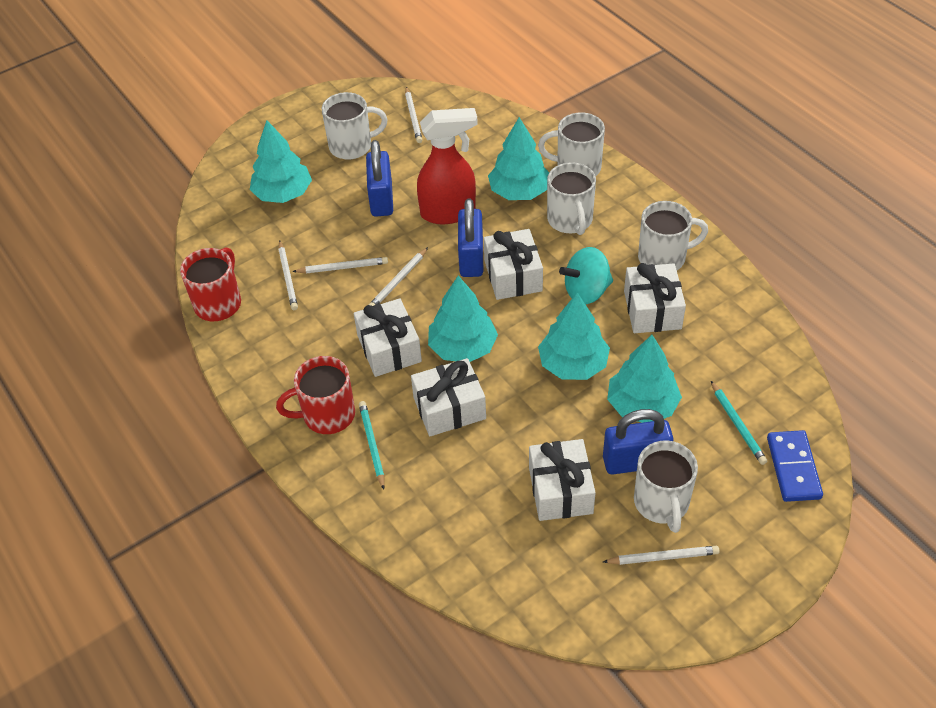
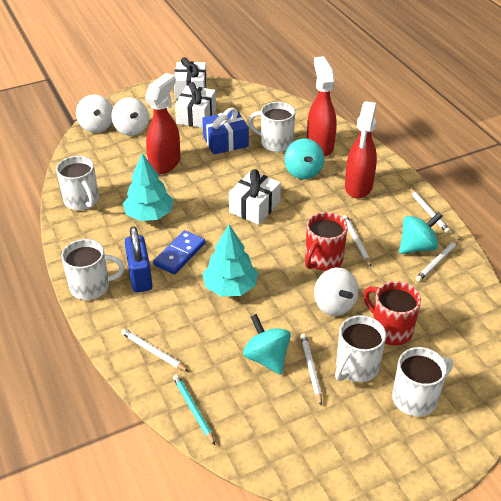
blue gift: none = 0 -> [202,108,249,155] = 1
blue padlock: [366,140,393,217] [458,198,483,277] [603,409,674,475] = 3 -> [125,226,152,293] = 1
red spray bottle: [417,108,478,224] = 1 -> [145,73,181,174] [307,56,337,156] [345,101,377,199] = 3
turquoise pencil: [359,401,385,490] [711,381,767,465] = 2 -> [173,374,215,445] = 1
turquoise spinning top: [559,247,613,304] = 1 -> [243,314,291,375] [285,139,324,179] [399,212,443,254] = 3
turquoise tree: [250,120,312,203] [428,276,498,362] [488,117,549,200] [538,293,610,380] [607,335,682,423] = 5 -> [123,153,173,221] [202,225,258,296] = 2
white gift: [354,298,422,377] [411,358,486,436] [484,229,543,300] [529,439,596,521] [624,263,686,333] = 5 -> [174,57,207,99] [175,82,216,128] [229,169,281,225] = 3
white spinning top: none = 0 -> [76,94,113,133] [111,97,149,136] [314,268,358,316] = 3

